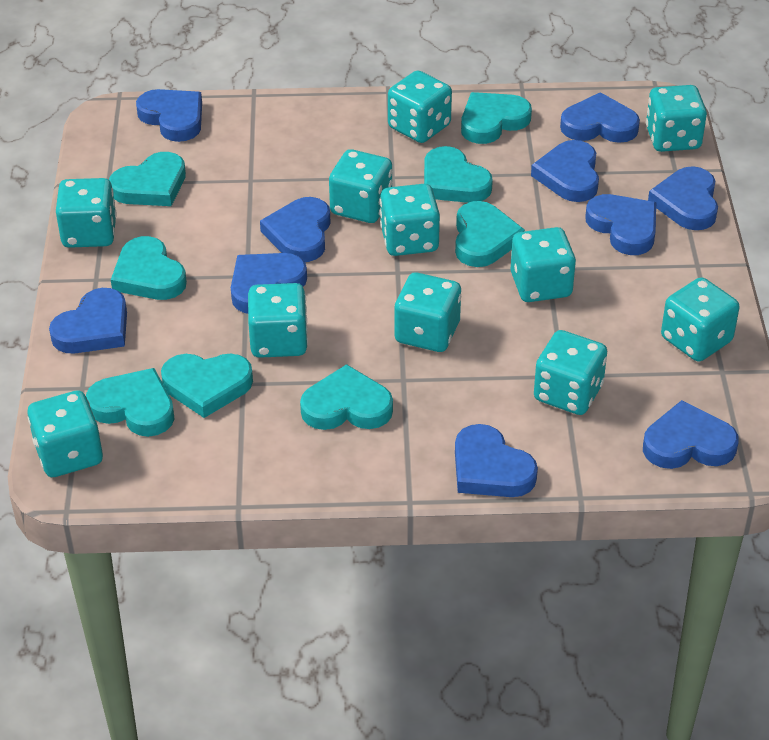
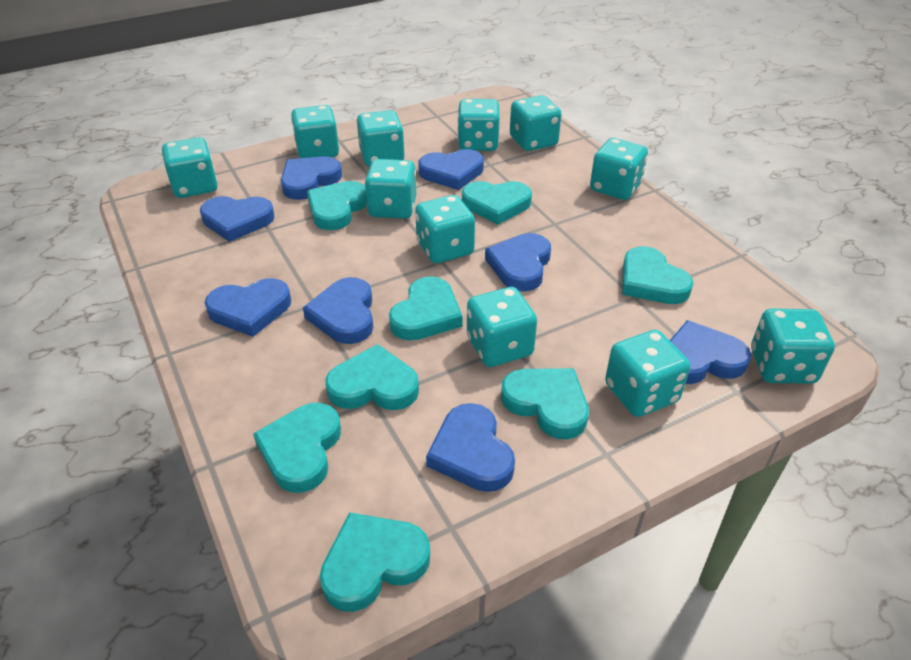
blue heart: [49,288,127,354] [136,89,202,142] [231,253,307,314] [260,197,331,262] [455,424,538,497] [531,140,599,202] [560,92,640,143] [585,194,656,255] [643,400,739,469] [648,166,718,230] = 10 -> [200,196,274,242] [205,278,291,337] [281,156,342,200] [303,277,373,344] [418,149,484,190] [426,403,515,492] [485,233,551,292] [670,320,751,384] = 8

